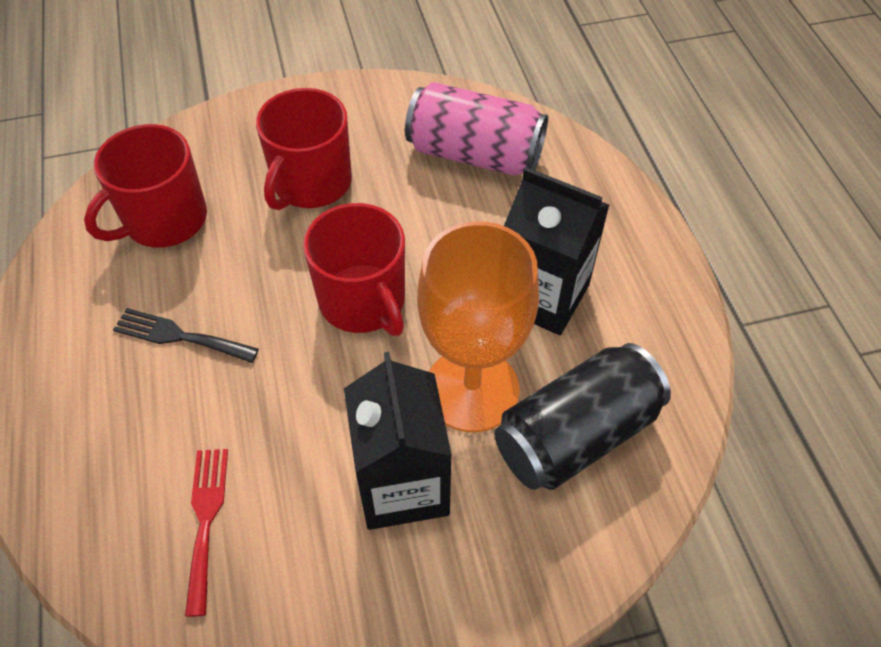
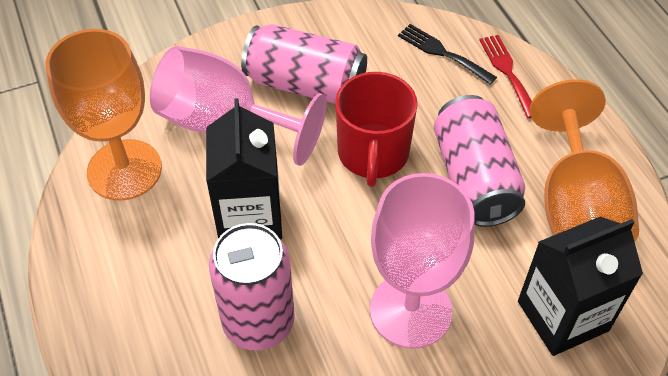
black can: [495,343,671,490] = 1 -> none = 0
orange goblet: [417,221,539,432] = 1 -> [45,29,162,201] [530,79,639,242] = 2
pink can: [405,82,548,176] = 1 -> [209,223,294,351] [241,24,367,104] [434,95,525,227] = 3
pink goblet: none = 0 -> [150,46,327,166] [370,173,475,349] = 2
red mug: [84,124,207,248] [256,88,352,210] [303,203,405,336] = 3 -> [335,72,418,187] = 1

